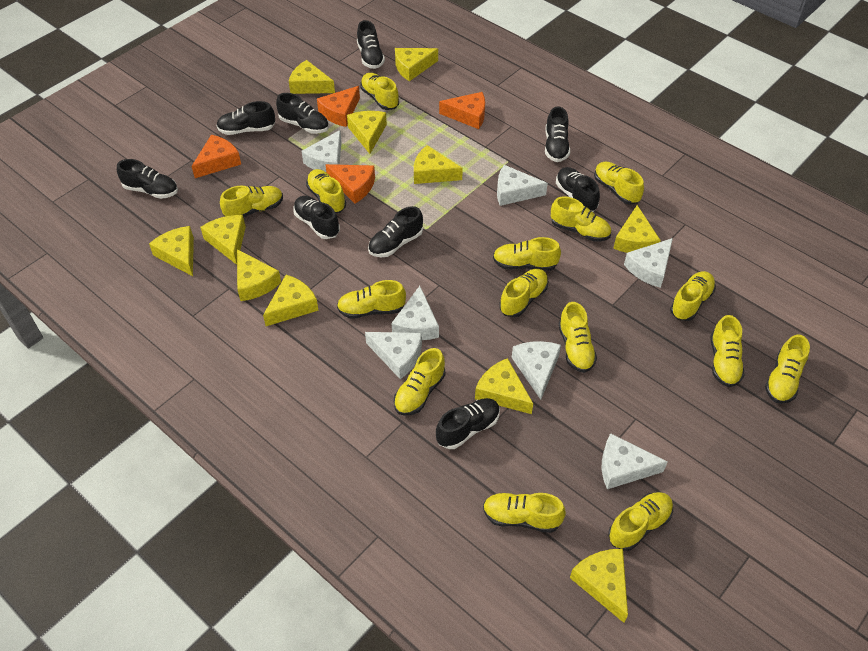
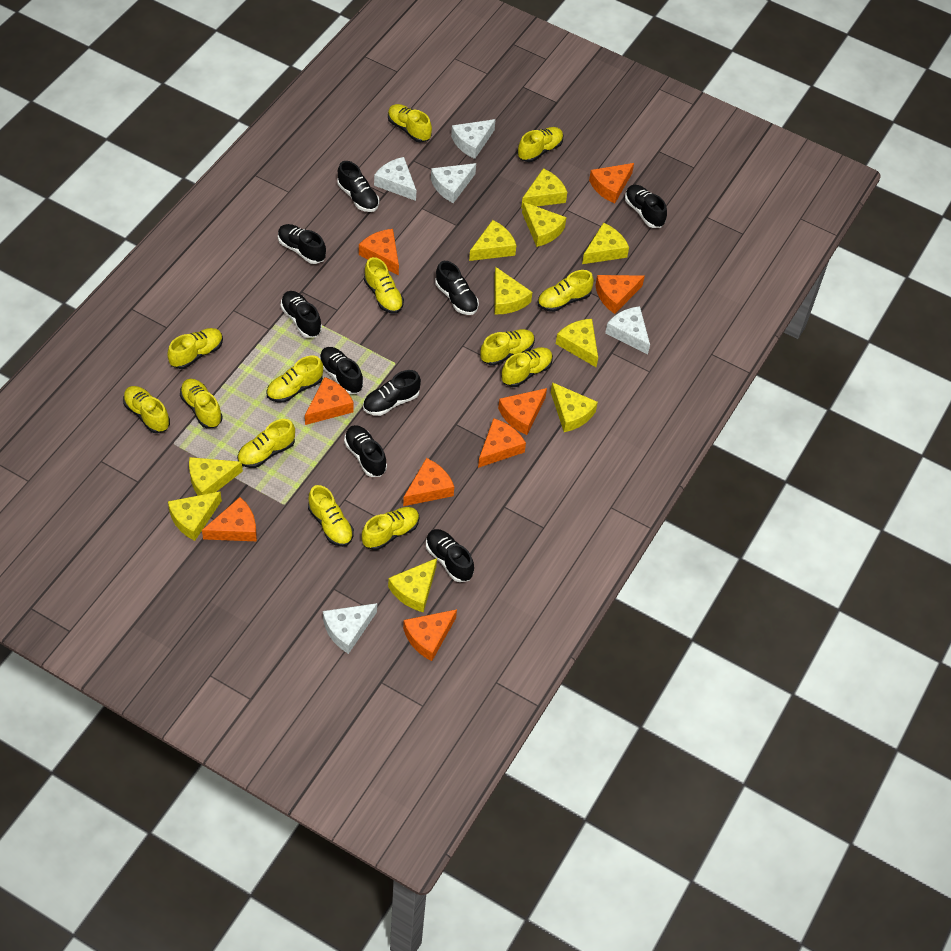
orange cheese: [191,135,241,178] [317,86,360,127] [325,164,375,203] [439,92,485,129] = 4 -> [202,497,257,541] [305,377,354,425] [359,229,399,276] [403,458,454,506] [403,609,457,661] [478,418,526,468] [498,388,547,435] [589,163,634,203] [595,275,645,314] = 9
white cheese: [302,130,342,172] [365,332,422,379] [392,286,439,340] [497,165,548,206] [512,341,561,400] [602,433,668,489] [624,238,673,288] = 7 -> [323,603,377,654] [374,157,416,201] [431,163,476,203] [451,119,496,159] [605,306,650,355] = 5
yellow cheese: [149,226,194,276] [200,215,246,265] [237,249,281,301] [263,275,319,326] [289,60,335,94] [347,111,387,154] [395,48,438,81] [414,145,463,184] [475,358,533,414] [570,549,628,623] [613,205,661,253] = 11 -> [168,492,222,541] [189,457,243,496] [388,558,437,613] [469,220,516,261] [494,267,532,314] [521,168,567,208] [522,202,567,247] [551,382,598,432] [556,319,598,367] [582,223,629,264] = 10
yellow shoe: [220,186,283,218] [306,169,346,213] [337,280,406,319] [360,73,399,110] [394,348,445,416] [483,493,566,533] [493,237,561,271] [499,269,549,317] [551,196,611,242] [558,302,597,373] [594,162,644,205] [608,492,673,551] [670,271,716,321] [711,315,745,387] [765,335,810,404] = 15 -> [123,386,170,433] [168,328,223,369] [180,379,223,428] [237,419,295,468] [266,356,323,403] [308,485,354,547] [362,507,419,550] [364,257,404,314] [388,104,432,143] [480,329,535,366] [501,347,553,387] [517,127,563,162] [538,270,594,312] = 13

